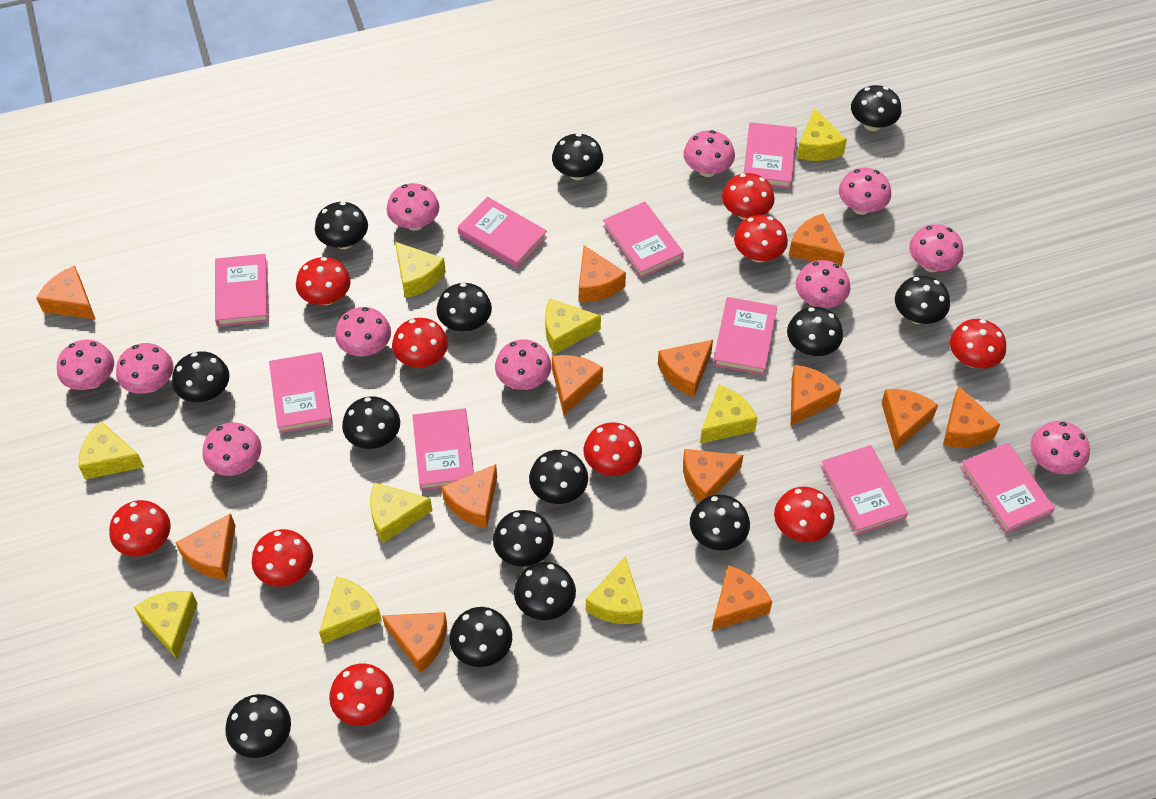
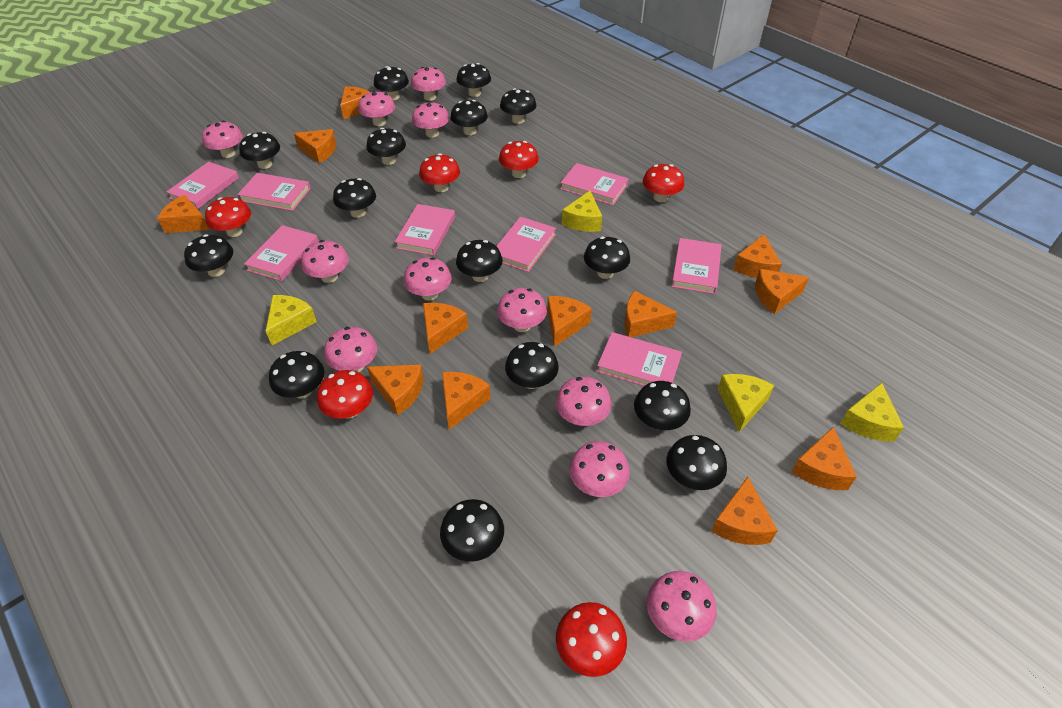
black mushroom: [172,352,230,402] [225,694,291,758] [315,202,368,249] [342,397,400,449] [436,283,492,331] [449,607,512,667] [493,510,554,567] [514,562,576,620] [529,450,588,504] [552,133,603,180] [690,494,750,551] [787,307,843,356] [851,85,901,131] [895,276,950,324] = 14 -> [184,234,233,277] [239,132,280,169] [269,351,325,399] [333,178,376,218] [366,128,406,165] [374,66,409,100] [440,499,504,562] [450,100,488,135] [456,63,491,97] [456,240,503,282] [500,88,536,124] [505,342,559,389] [584,237,630,279] [634,381,691,430] [667,435,727,490] = 15
orange cheese: [36,266,95,319] [175,513,236,580] [382,612,447,673] [442,464,497,528] [552,355,603,415] [579,245,626,302] [658,340,713,397] [683,449,743,502] [712,565,772,631] [789,214,845,267] [791,365,842,426] [881,389,938,451] [943,386,1000,447] = 13 -> [157,195,209,233] [294,129,336,163] [340,86,370,120] [367,365,424,415] [423,303,468,354] [442,372,491,430] [547,296,592,347] [625,290,677,337] [711,477,778,545] [733,234,782,278] [755,269,809,314] [792,427,857,490] = 12
pink book: [215,254,269,326] [269,352,333,433] [412,408,474,491] [458,197,547,269] [603,202,684,278] [713,297,777,375] [744,122,797,188] [820,445,908,536] [960,442,1055,534] = 9 -> [166,162,239,209] [237,173,311,211] [244,225,319,281] [395,204,455,255] [497,217,556,272] [560,163,629,205] [597,332,682,386] [671,238,722,294] = 8
red mushroom: [109,500,171,556] [252,529,313,587] [296,257,351,305] [329,664,394,726] [392,318,448,367] [583,422,642,476] [722,173,775,220] [734,215,788,262] [774,487,835,542] [950,319,1006,369] = 10 -> [205,197,251,237] [317,370,373,419] [419,153,460,192] [499,141,539,178] [556,602,627,677] [643,164,684,202] = 6
yellow cheese: [78,421,144,479] [134,591,198,660] [319,576,382,644] [370,482,432,543] [395,242,446,298] [545,298,601,354] [586,556,643,624] [700,385,757,444] [797,108,847,161] = 9 -> [266,295,317,345] [562,191,602,232] [718,374,774,432] [840,383,904,442] = 4

